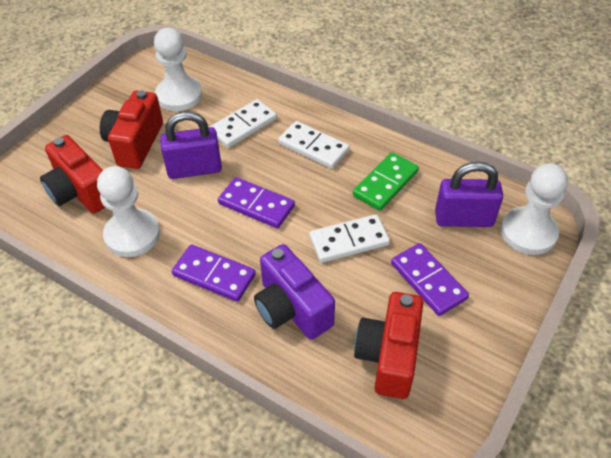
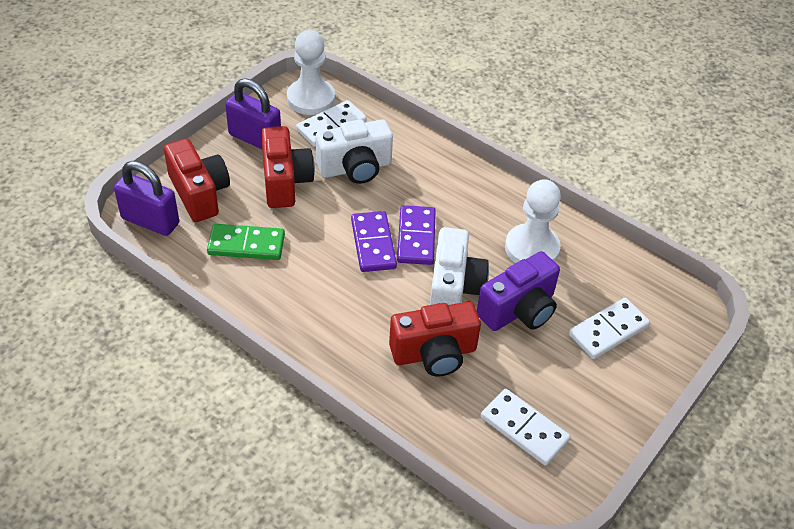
purple domino: [172,245,256,302] [218,177,295,228] [391,243,469,316] = 3 -> [351,211,397,272] [397,205,436,265] = 2
white camera: none = 0 -> [315,119,393,184] [430,227,489,305] = 2
white pawn: [97,166,160,257] [154,28,202,111] [501,163,568,255] = 3 -> [287,30,335,115] [505,179,561,263] = 2

